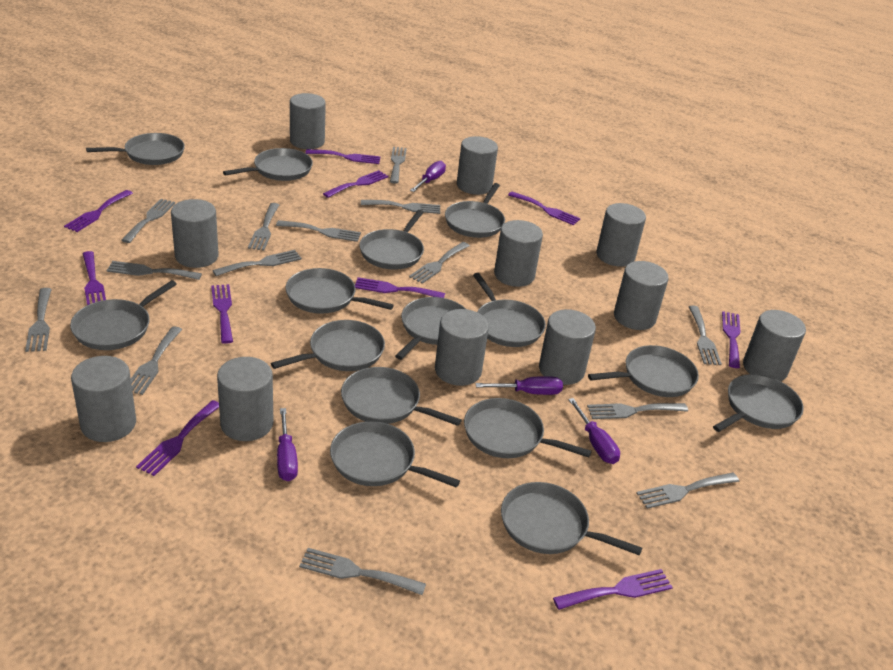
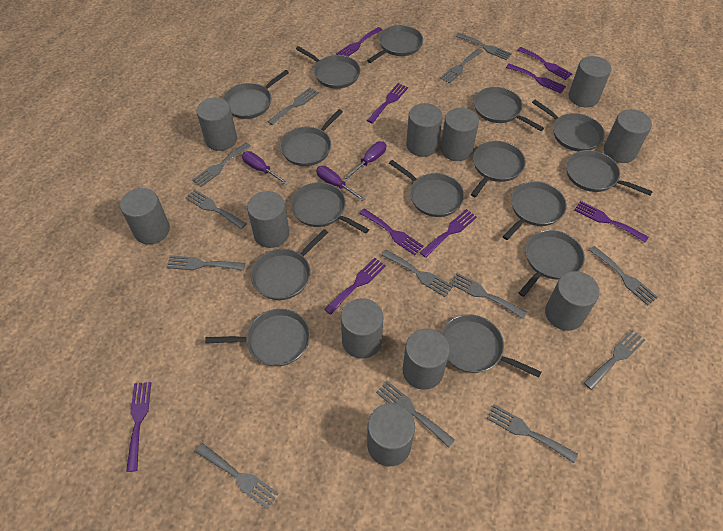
grey fork: [25,288,52,352] [106,261,202,280] [121,199,175,243] [131,326,182,395] [212,250,302,276] [248,203,279,251] [276,220,361,242] [299,548,426,595] [361,200,440,214] [390,147,407,184] [409,242,470,284] [587,403,688,419] [636,473,739,509] [689,306,722,365] = 14 -> [166,255,245,271] [185,190,247,229] [192,143,251,187] [196,443,279,509] [268,87,319,125] [376,381,455,448] [381,250,453,297] [440,48,483,84] [449,273,527,319] [455,33,512,60] [486,404,578,463] [584,330,645,390] [589,246,658,306] = 13
purple fork: [64,190,133,232] [82,251,106,305] [136,400,219,476] [211,284,233,344] [305,149,381,164] [323,170,389,198] [355,277,445,298] [508,192,580,225] [553,569,673,610] [722,311,741,368] = 10 -> [126,382,151,472] [324,258,386,315] [336,27,382,56] [359,208,424,255] [367,83,408,124] [419,209,477,258] [506,64,566,93] [517,47,573,80] [574,201,649,242] = 9
purple screwdriver: [277,408,298,481] [410,161,446,192] [476,376,563,395] [568,398,620,464] = 4 -> [242,151,289,185] [316,166,365,201] [345,141,386,180] = 3

